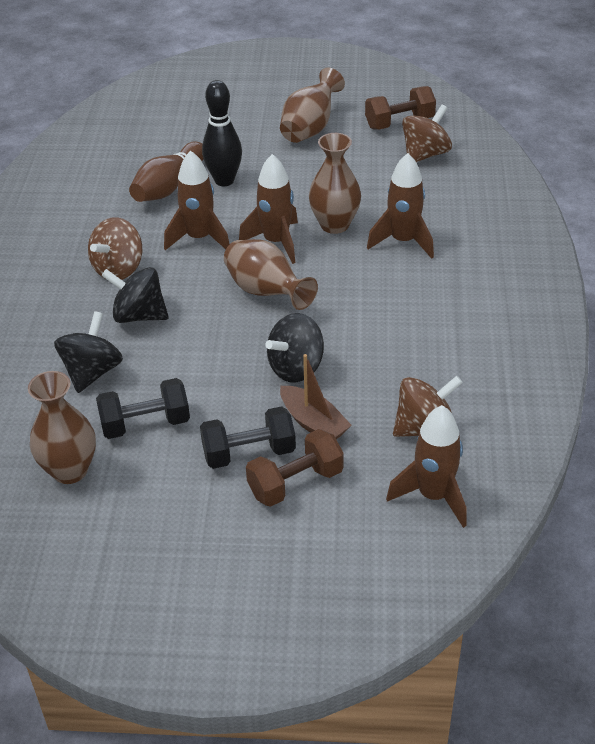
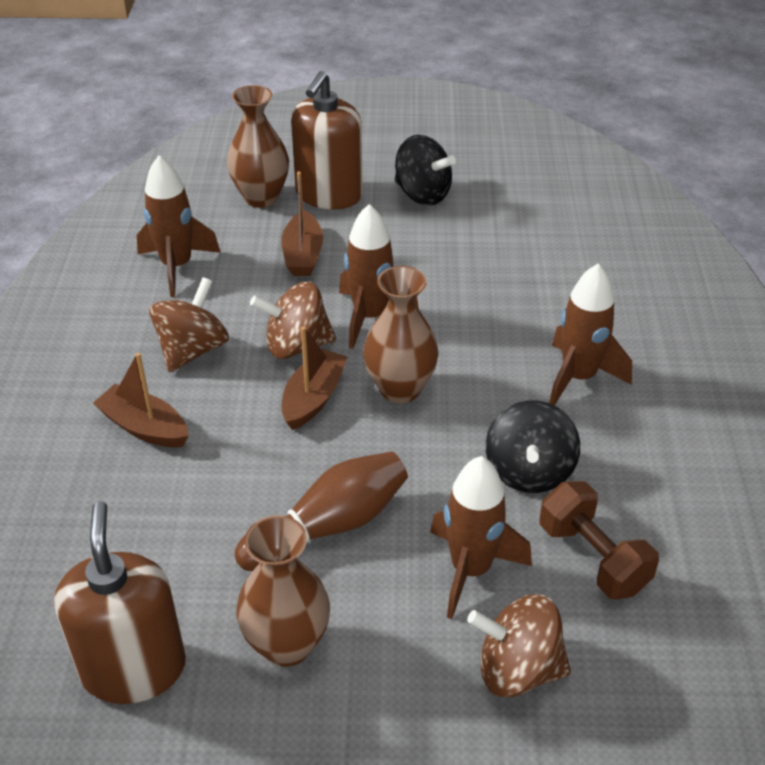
black bowling pin: [202,80,242,186] = 1 -> none = 0
black dumbbell: [96,378,190,439] [200,406,296,469] = 2 -> none = 0
black spinning top: [54,311,123,393] [101,267,169,323] [266,313,324,382] = 3 -> [395,135,456,206] [486,401,580,493] = 2
brown boat: [280,354,352,439] = 1 -> [93,353,189,448] [281,171,323,276] [282,326,347,430] = 3
brown dumbbell: [246,429,344,507] [365,86,436,130] = 2 -> [540,481,659,600] = 1
brown soap dispenser: none = 0 -> [54,501,186,704] [291,71,363,210] = 2
brown vase: [28,371,96,484] [224,239,318,310] [280,68,345,143] [309,133,361,234] = 4 -> [227,85,289,208] [236,515,330,667] [363,266,439,403] = 3

